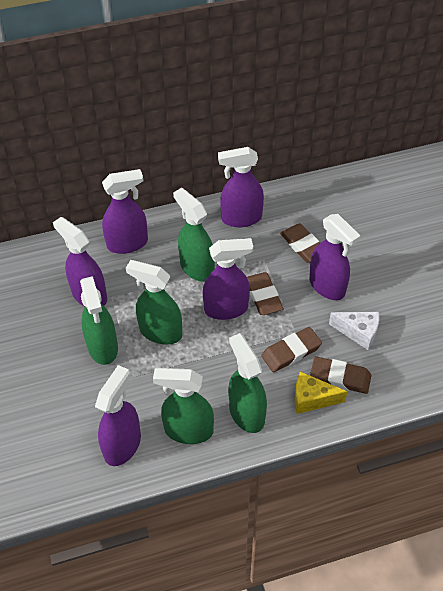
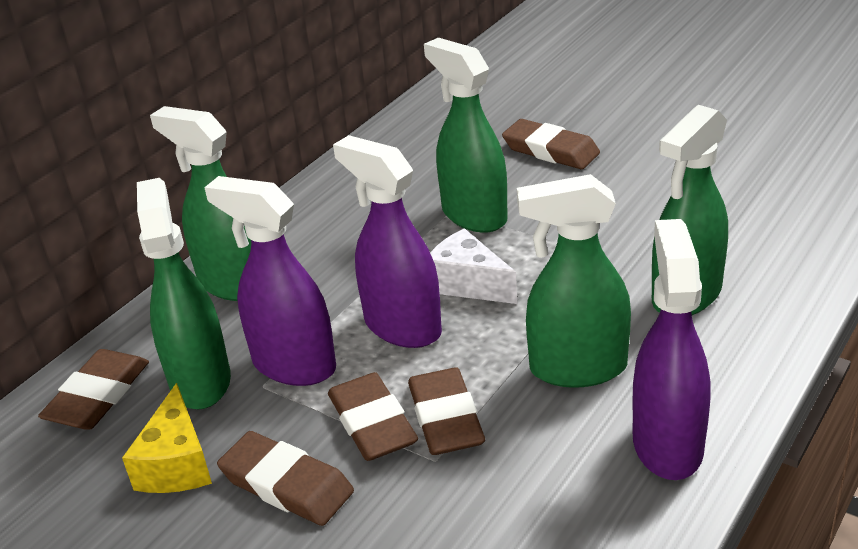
brown eraser: [247,272,284,315] [261,327,322,372] [280,224,320,263] [310,357,372,394] = 4 -> [38,349,149,430] [217,431,354,526] [328,372,418,461] [408,367,485,455] [502,119,600,169] = 5
purple spray bottle: [53,217,107,306] [95,365,141,466] [102,169,148,254] [203,238,253,320] [218,147,264,227] [309,214,361,300] = 6 -> [204,176,336,386] [333,135,442,348] [633,219,711,480] = 3

